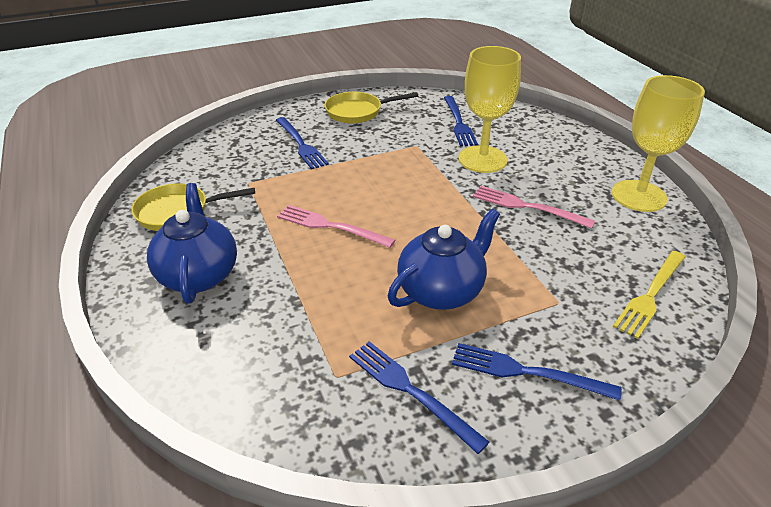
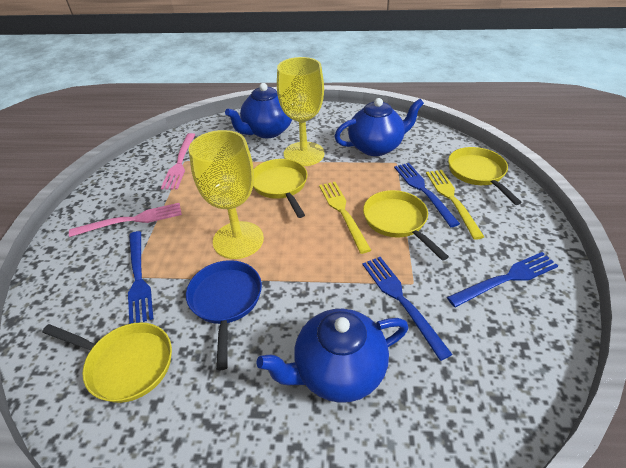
blue pan: none = 0 -> [186,260,262,370] = 1
blue teapot: [147,183,237,304] [388,208,500,310] = 2 -> [225,83,292,138] [257,309,408,403] [334,98,424,156] = 3
yellow fork: [613,251,685,339] = 1 -> [319,182,371,254] [426,170,484,240] = 2
yellow pan: [131,183,255,231] [325,92,418,123] = 2 -> [42,323,172,403] [253,159,308,218] [363,190,449,261] [448,147,522,205] = 4

